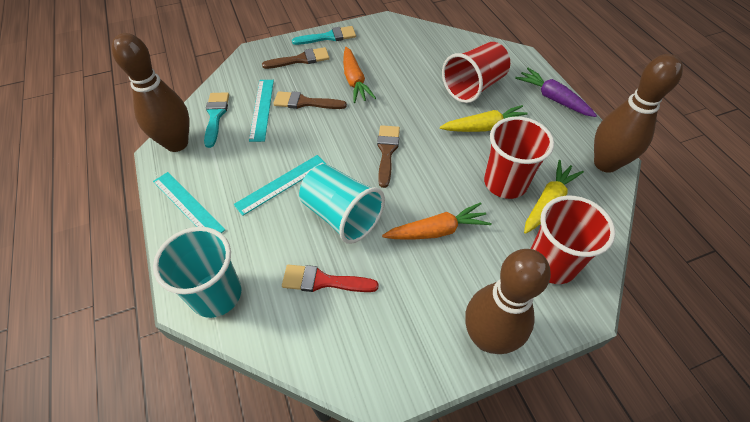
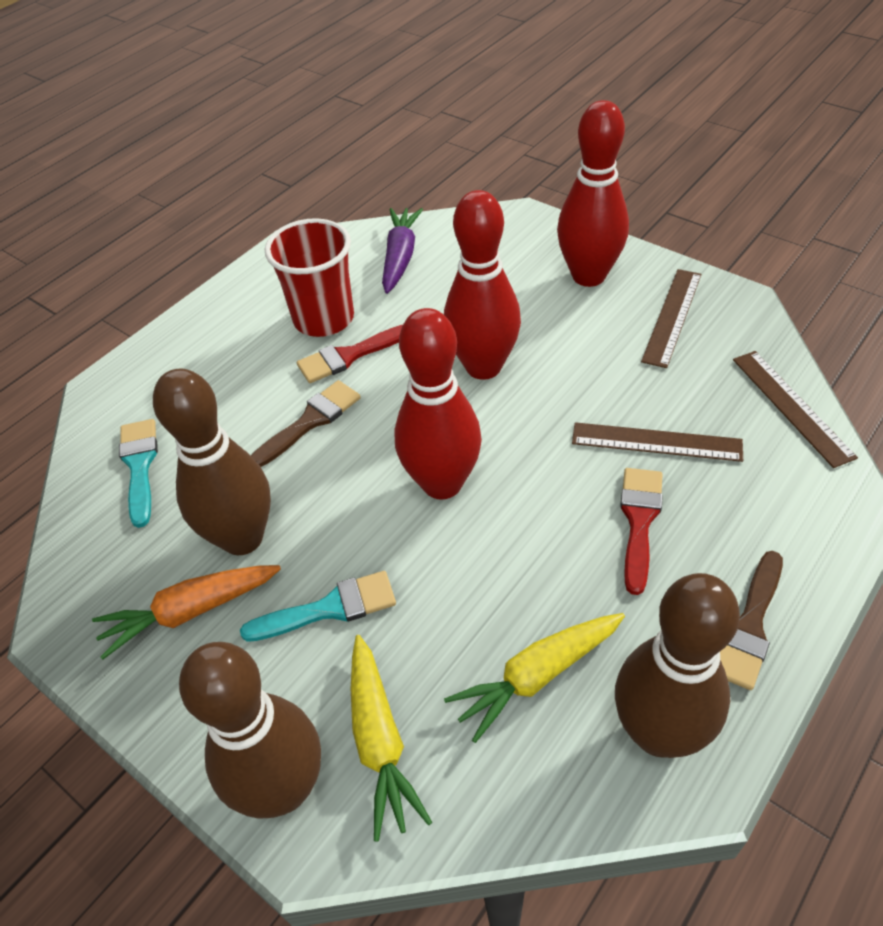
brown brush: [262,47,330,69] [273,91,347,109] [377,125,400,188] = 3 -> [251,380,361,467] [720,551,783,690] = 2
brown ruler: none = 0 -> [572,422,743,462] [641,269,701,368] [733,351,858,468] = 3
orange carrot: [343,47,376,103] [382,202,492,240] = 2 -> [92,565,281,660] = 1
red bowling pin: none = 0 -> [394,308,482,500] [444,190,521,380] [557,100,629,287] = 3
red brush: [282,264,379,292] = 1 -> [297,325,403,383] [620,468,663,595] = 2
red cup: [442,42,510,103] [484,117,554,199] [531,196,615,284] = 3 -> [265,218,354,337] = 1
turquoise cup: [153,227,241,318] [299,164,385,244] = 2 -> none = 0
turquoise ruler: [153,172,225,233] [233,155,326,216] [249,80,274,142] = 3 -> none = 0

